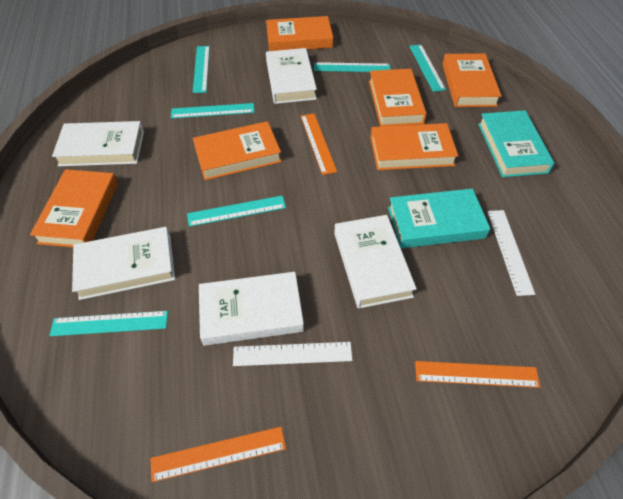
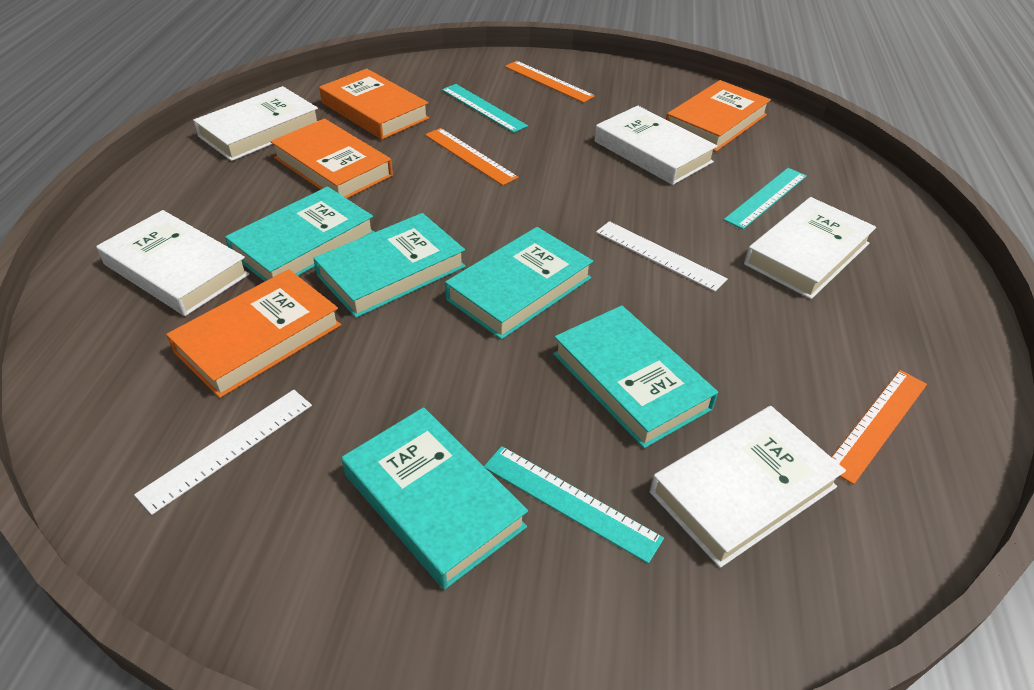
orange book: [30,169,118,247] [193,121,282,180] [266,16,333,51] [369,69,427,127] [370,123,458,170] [442,53,502,107] = 6 -> [166,269,341,398] [271,119,393,199] [319,69,429,140] [666,80,771,152] = 4
turquoise book: [388,189,490,248] [478,110,554,177] = 2 -> [225,186,374,282] [313,213,466,318] [342,407,528,590] [445,227,593,340] [553,305,718,448] = 5
turquoise ruler: [49,311,168,336] [171,103,255,119] [187,195,286,227] [193,46,210,93] [314,62,391,72] [409,44,446,92] = 6 -> [442,84,528,133] [484,446,664,564] [724,168,807,229] = 3

